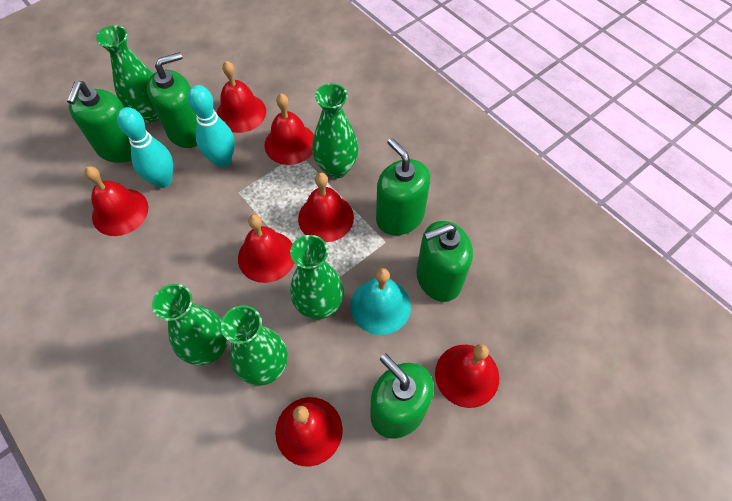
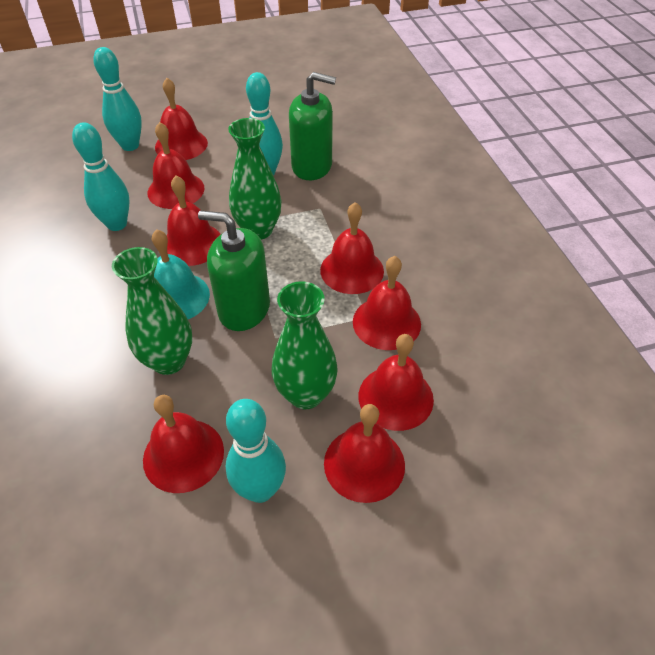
green soap dispenser: [67,81,131,163] [147,52,197,148] [370,354,434,439] [376,138,430,235] [416,221,473,302] = 5 -> [198,211,270,331] [289,72,336,180] = 2
green vase: [96,25,159,123] [152,284,228,365] [221,305,287,386] [290,235,343,319] [312,83,359,178] = 5 -> [112,247,192,375] [228,118,282,240] [272,281,338,409] = 3
red bell: [85,166,148,236] [216,61,266,133] [238,214,294,283] [265,94,314,165] [275,397,343,467] [298,173,354,242] [435,344,499,408] = 7 -> [143,395,224,493] [148,122,205,209] [155,78,208,160] [167,176,221,266] [320,202,384,294] [324,404,405,503] [353,256,421,350] [358,334,434,431] = 8
turquoise bowling pin: [117,107,173,188] [188,85,235,167] = 2 -> [72,122,129,231] [93,47,142,151] [226,399,286,503] [246,72,283,175] = 4

